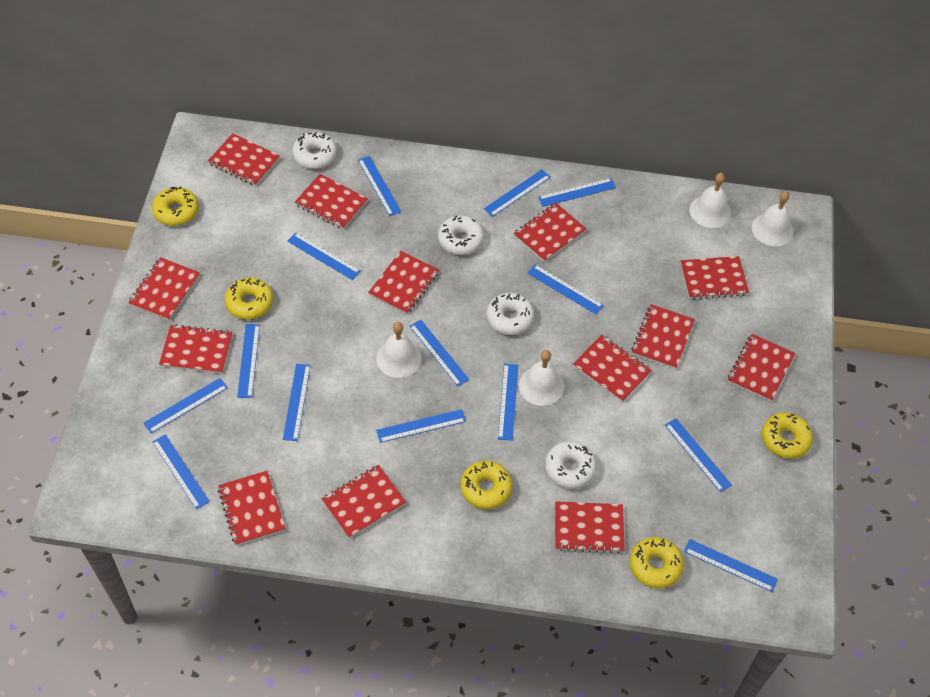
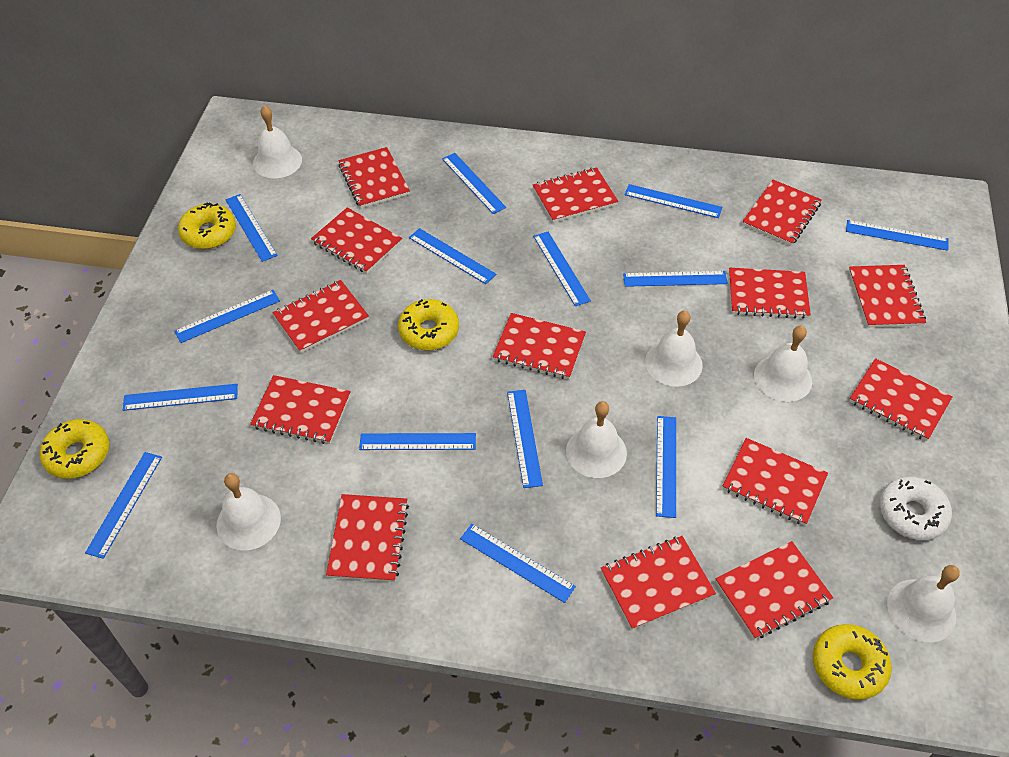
red notebook: [128,257,200,320] [159,324,232,374] [208,133,280,186] [218,471,286,546] [295,174,368,229] [322,465,406,538] [368,251,439,314] [513,203,587,262] [555,501,625,554] [573,335,652,402] [632,304,695,369] [680,256,749,300] [728,334,795,402] = 13 -> [250,375,351,444] [273,280,369,353] [311,207,402,274] [326,494,409,582] [338,147,410,208] [493,313,586,379] [533,167,618,223] [601,536,716,630] [715,541,833,639] [722,438,828,526] [729,268,811,319] [742,180,822,246] [849,265,926,328] [849,358,953,441] = 14
white bell: [376,322,422,378] [519,350,564,406] [690,173,731,228] [752,191,794,246] = 4 -> [217,473,281,551] [253,105,302,178] [566,401,627,478] [645,310,703,387] [754,326,812,402] [887,565,960,642] = 6
white donut: [292,132,337,169] [438,215,484,255] [486,293,534,335] [545,441,597,489] = 4 -> [880,476,952,540] = 1
yellow donut: [152,186,199,226] [225,277,273,320] [461,461,513,509] [630,537,684,589] [762,412,813,459] = 5 -> [39,419,110,479] [178,202,236,249] [398,299,459,351] [813,624,892,700] = 4

